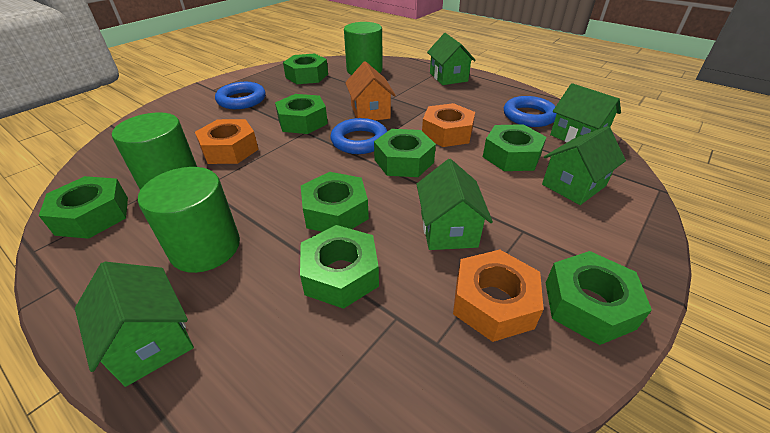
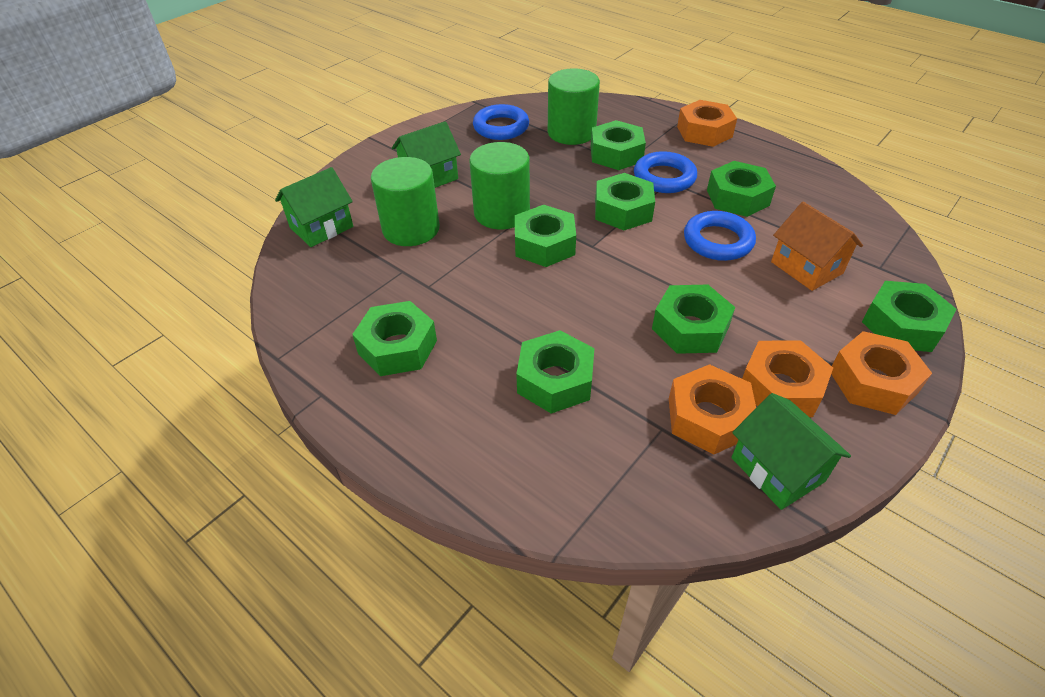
green house: [75,262,194,387] [416,159,493,250] [427,33,476,85] [542,126,626,205] [550,83,621,142] = 5 -> [275,167,353,247] [392,121,461,188] [731,393,851,510] = 3
orange nut: [195,119,259,164] [422,103,475,147] [453,250,544,342] = 3 -> [669,364,756,455] [677,100,737,147] [742,340,833,417] [831,331,932,415] = 4

